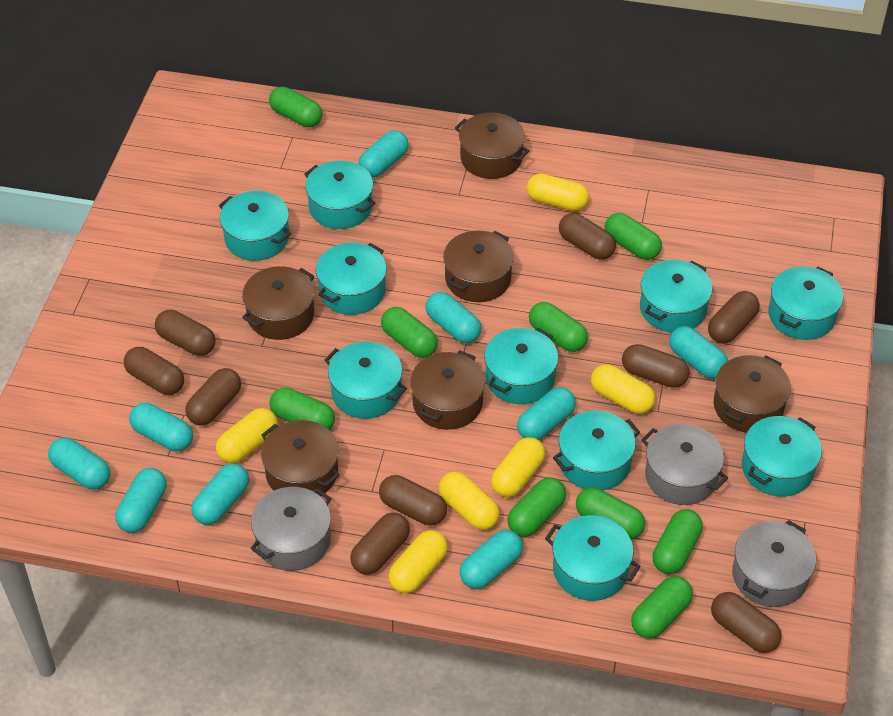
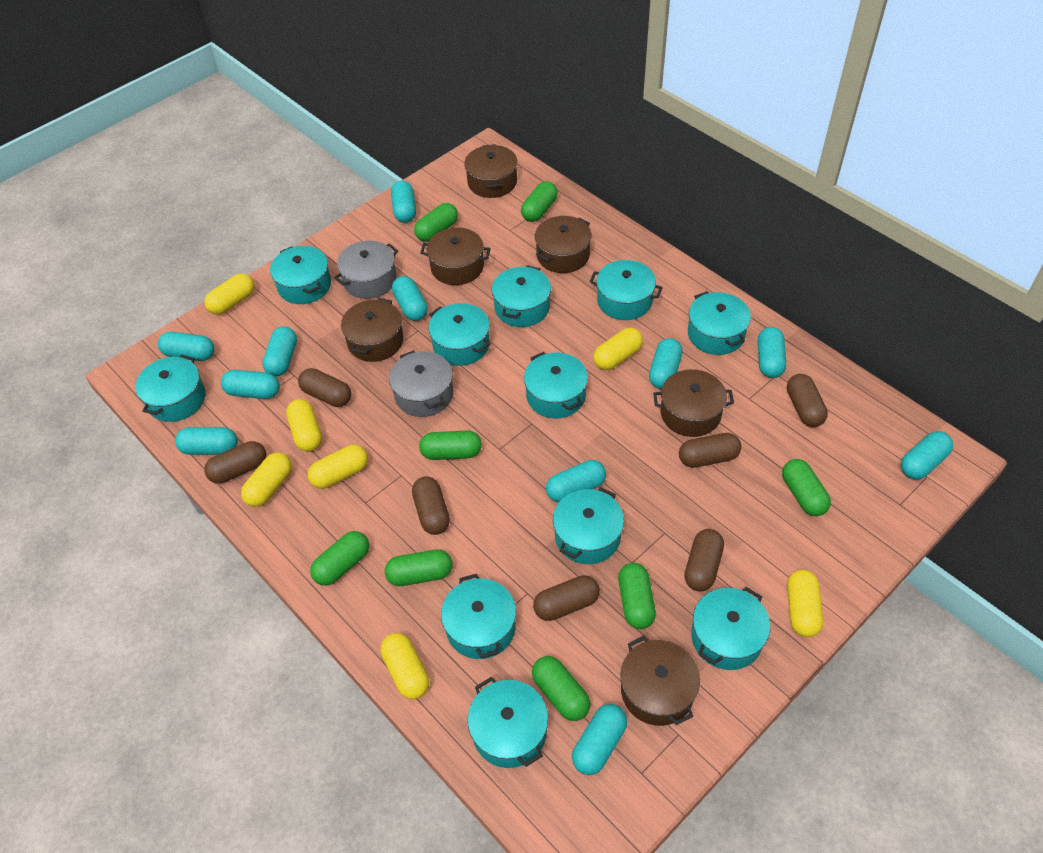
brown capsule: [124,347,184,395] [155,310,216,356] [185,368,241,426] [350,513,410,575] [379,475,447,526] [559,213,616,260] [622,344,690,388] [708,291,760,343] [711,592,782,653] = 9 -> [204,441,266,484] [298,368,351,407] [412,476,450,535] [533,575,600,621] [679,433,741,468] [685,529,724,592] [787,374,828,427] = 7
green capsule: [269,86,323,127] [269,388,335,430] [381,307,438,358] [507,477,566,537] [529,302,588,352] [576,488,645,539] [604,213,662,260] [631,576,693,638] [653,509,703,574] = 9 -> [310,531,369,586] [385,550,452,586] [414,203,458,242] [419,431,482,460] [521,181,558,222] [532,656,590,721] [618,563,656,629] [782,459,831,516] = 8
grey pot: [250,487,331,571] [642,424,728,505] [732,520,816,607] = 3 -> [334,240,398,299] [389,350,454,417] = 2
turquoise capsule: [48,438,110,490] [116,468,167,533] [129,403,193,451] [191,463,249,525] [358,131,409,178] [426,292,481,343] [460,530,523,589] [517,387,576,440] [669,326,729,379] = 9 -> [158,332,214,361] [175,427,238,455] [221,370,280,399] [262,326,297,376] [391,181,416,223] [392,276,428,321] [546,460,606,503] [572,704,627,775] [649,338,682,389] [758,327,786,378] [901,431,953,480] = 11
turquoise pot: [219,191,291,261] [304,161,375,229] [316,242,387,315] [324,342,407,419] [484,328,558,404] [545,515,641,601] [553,410,640,491] [640,260,712,333] [742,416,822,497] [768,266,843,340] = 10 -> [135,355,206,422] [270,246,331,304] [428,303,490,366] [441,574,516,659] [468,677,548,768] [492,265,551,327] [524,352,588,419] [553,487,624,564] [590,260,663,320] [688,291,751,355] [691,587,770,670] = 11
yellow capsule: [216,408,278,463] [389,530,448,593] [439,472,500,530] [491,437,545,497] [527,174,589,211] [591,364,655,414] = 6 -> [204,273,254,315] [241,453,292,507] [286,399,322,452] [308,445,368,489] [381,633,429,699] [593,327,643,370] [787,570,823,637] = 7

